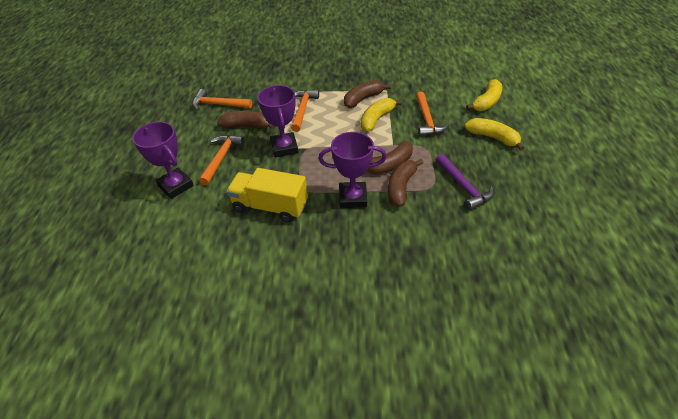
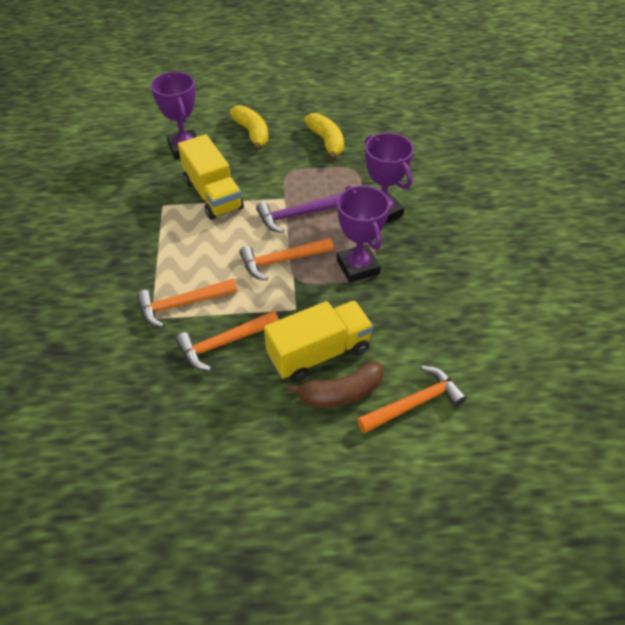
brown banana: [217,111,275,129] [344,80,391,108] [367,142,413,175] [388,159,423,207] = 4 -> [286,362,384,408] = 1
yellow banana: [361,98,402,132] [465,118,524,151] [466,79,502,111] = 3 -> [230,105,268,151] [305,113,344,161] = 2
yellow truck: [226,168,308,223] = 1 -> [178,134,244,220] [264,301,374,382] = 2

